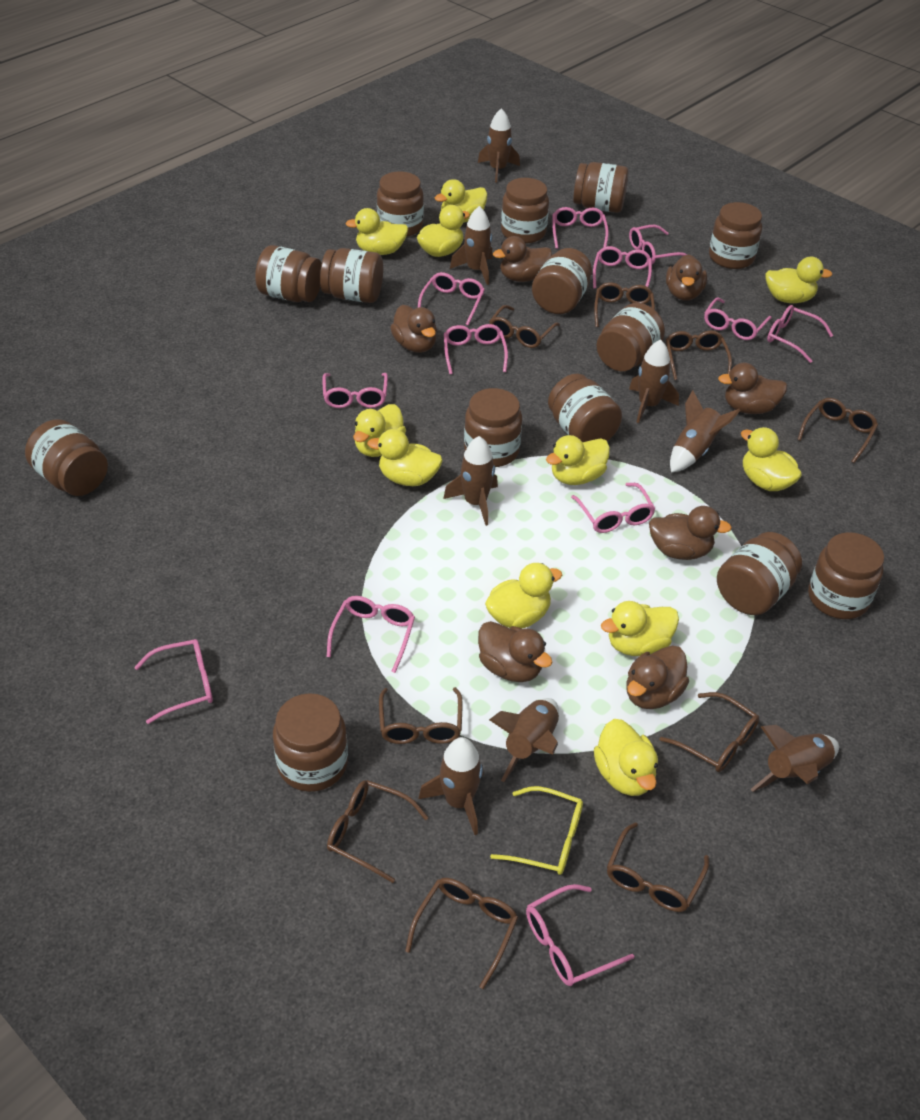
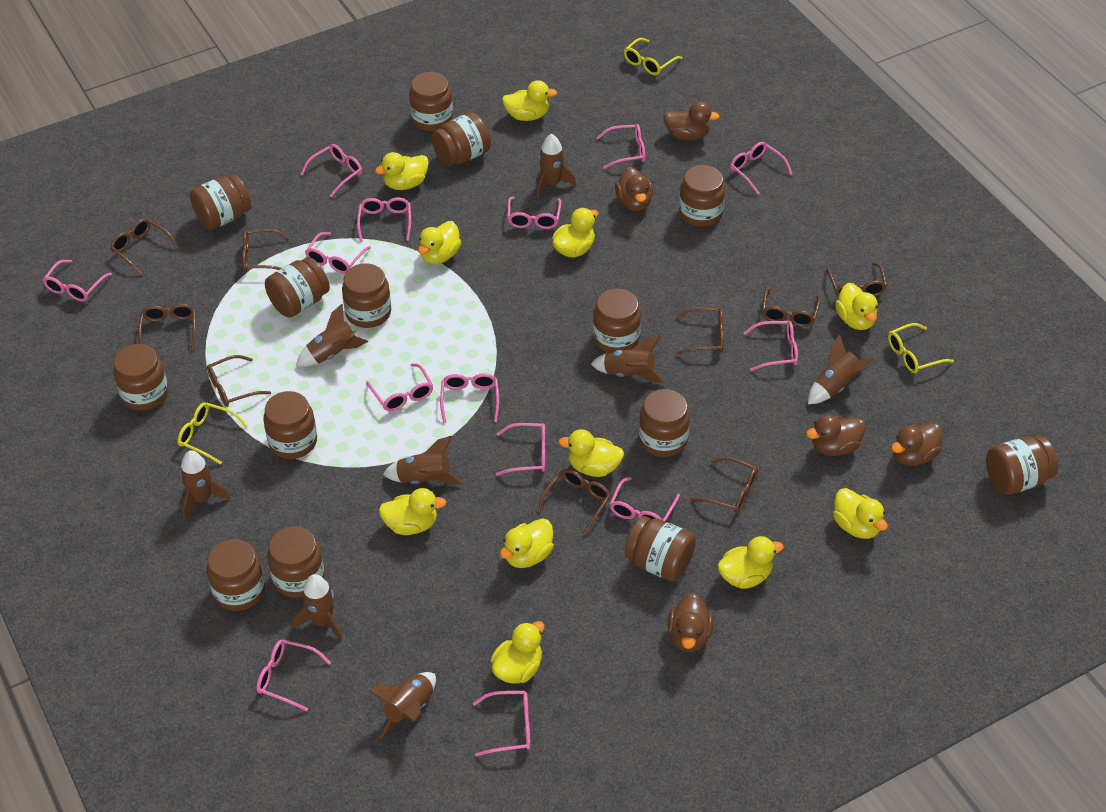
brown duck: [390,305,437,353] [478,621,552,682] [493,236,552,282] [626,646,689,709] [649,506,732,560] [666,254,707,301] [718,363,787,414] = 7 -> [615,167,653,211] [663,102,720,141] [668,593,713,653] [806,414,866,456] [891,423,943,466] = 5
pink glasses: [134,639,213,724] [322,373,388,408] [327,596,415,673] [418,272,485,325] [444,324,508,375] [526,884,634,986] [552,207,609,249] [571,483,655,533] [593,246,652,289] [629,225,687,264] [704,297,772,340] [767,305,833,363] = 12 -> [43,260,112,302] [256,639,331,711] [301,144,362,197] [305,232,371,274] [357,197,411,242] [366,363,433,411] [440,373,499,424] [473,691,531,757] [496,423,545,476] [507,197,561,229] [597,124,645,169] [610,477,680,521] [730,142,792,194] [744,321,798,371] = 14
yellow glasses: [490,786,583,875] = 1 -> [178,402,248,465] [624,38,683,75] [888,323,954,373] = 3

